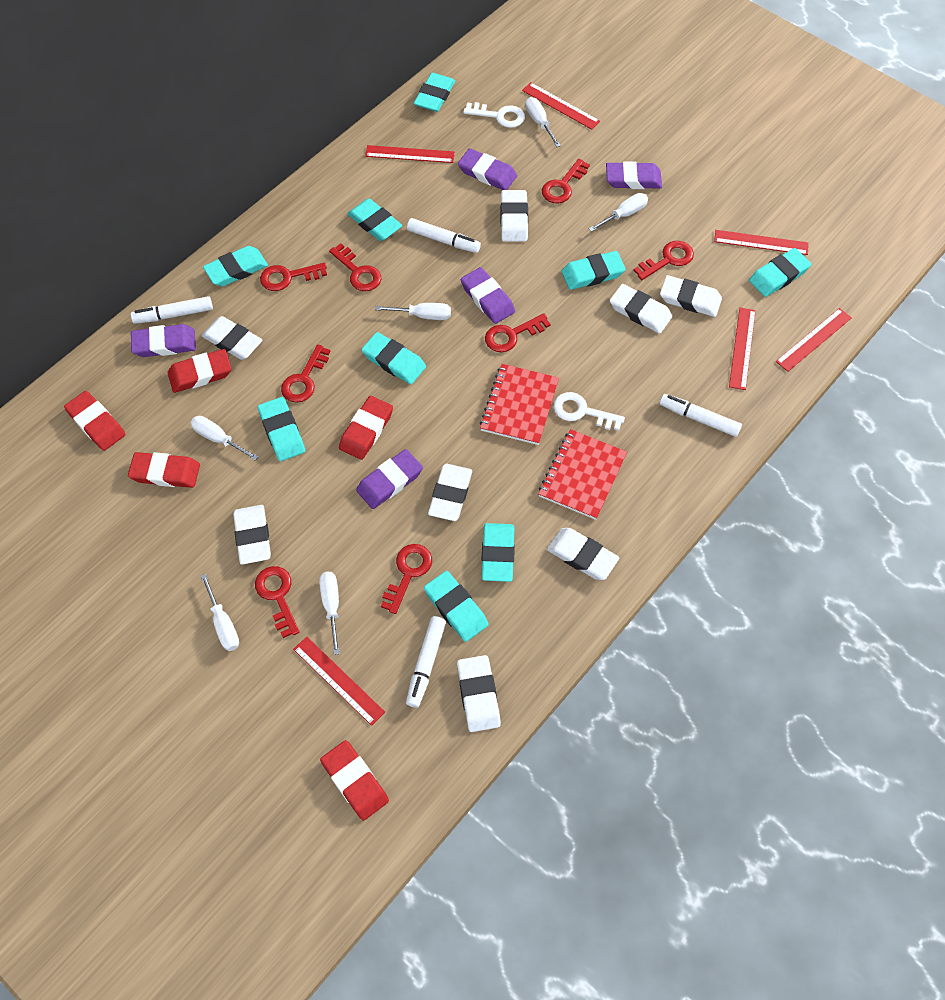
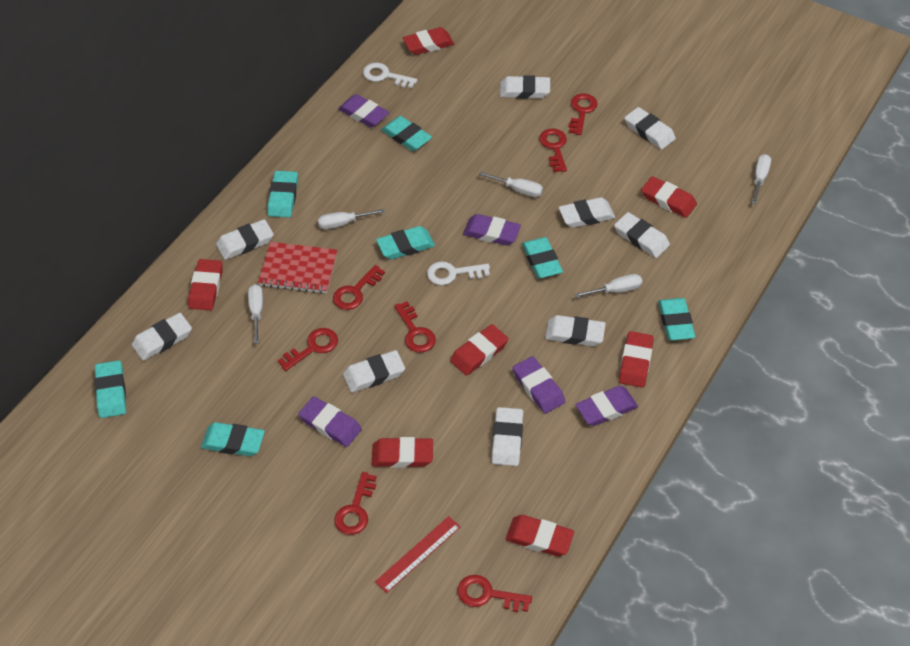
red eraser: [64,391,126,451] [128,452,200,488] [168,349,232,393] [320,740,389,821] [339,396,393,460] = 5 -> [188,259,223,310] [372,437,433,468] [403,27,454,55] [450,324,509,376] [506,515,574,556] [619,331,654,388] [641,176,697,218] = 7
red key: [255,566,300,638] [260,263,327,291] [281,344,331,403] [329,243,381,291] [381,544,432,614] [485,313,551,352] [542,158,590,203] [633,241,694,280] = 8 -> [278,328,338,371] [333,265,385,310] [334,472,376,535] [394,301,436,352] [458,575,532,612] [539,129,567,172] [568,94,598,135] = 7
red notebook: [480,364,559,445] [538,429,627,520] = 2 -> [258,242,338,294] = 1
red ruler: [293,637,385,726] [365,145,455,163] [522,82,600,130] [714,230,809,255] [729,307,756,390] [776,308,852,372] = 6 -> [375,516,460,593] = 1
turquoise eraser: [203,246,268,286] [258,397,305,461] [347,199,402,241] [362,332,426,384] [414,73,455,112] [424,571,489,642] [481,523,515,582] [562,251,626,290] [749,248,811,297] = 9 -> [94,360,126,418] [201,422,265,456] [268,171,298,217] [376,226,435,259] [381,116,432,151] [522,237,563,278] [658,298,695,340] = 7
white eraser: [202,316,262,360] [233,505,271,565] [428,464,472,521] [457,655,501,732] [501,190,528,241] [547,528,619,580] [610,284,672,334] [660,275,722,317] = 8 -> [132,313,192,361] [216,219,274,260] [343,350,405,393] [492,407,523,466] [500,75,550,99] [545,315,606,346] [559,197,615,228] [614,212,670,258] [625,107,676,149] = 9
white marker: [131,296,213,324] [406,616,446,708] [407,218,481,253] [659,394,742,437] = 4 -> none = 0
white screwdriver: [191,416,258,461] [201,574,239,651] [319,572,340,655] [375,303,451,320] [525,97,561,147] [589,193,648,232] = 6 -> [248,284,263,344] [318,209,385,229] [479,172,543,197] [574,274,642,298] [752,154,771,204] = 5

